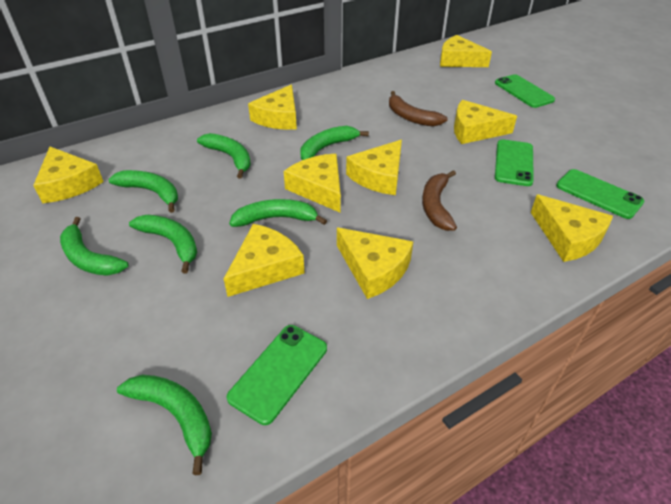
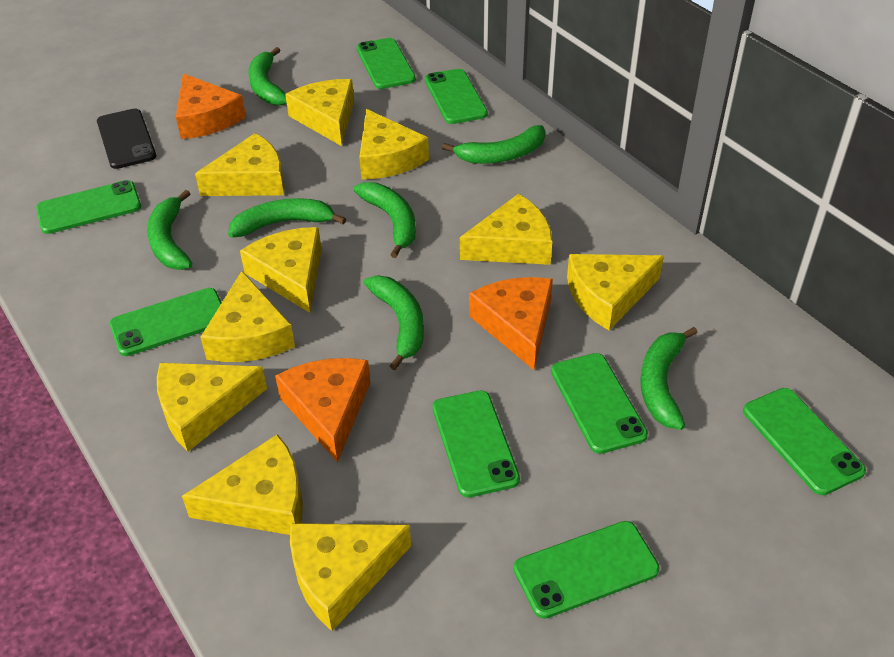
black phone: none = 0 -> [97,108,156,169] = 1
brown banana: [389,91,448,126] [422,170,457,231] = 2 -> none = 0
green phone: [226,325,327,425] [495,74,555,108] [495,139,534,186] [556,169,644,219] = 4 -> [36,180,141,234] [110,288,222,356] [357,38,416,89] [425,69,488,124] [433,391,520,498] [514,521,659,619] [551,353,648,454] [743,388,866,495] = 8
orange cheese: none = 0 -> [176,73,246,139] [275,358,370,463] [469,277,553,370] = 3
yellow cheese: [33,147,104,203] [224,224,305,297] [248,84,297,130] [284,154,341,212] [337,227,413,299] [346,140,402,195] [440,35,492,67] [454,100,517,144] [531,194,613,262] = 9 -> [157,363,267,452] [182,434,303,535] [195,133,284,196] [200,271,295,362] [240,227,322,313] [285,79,354,146] [290,523,411,631] [359,109,429,180] [460,194,552,265] [567,254,664,330] = 10

